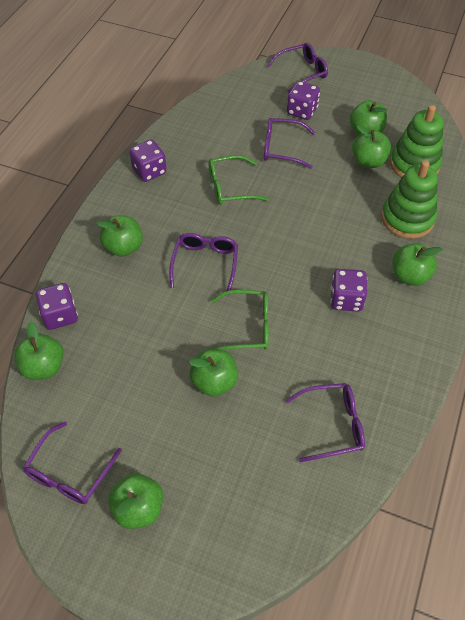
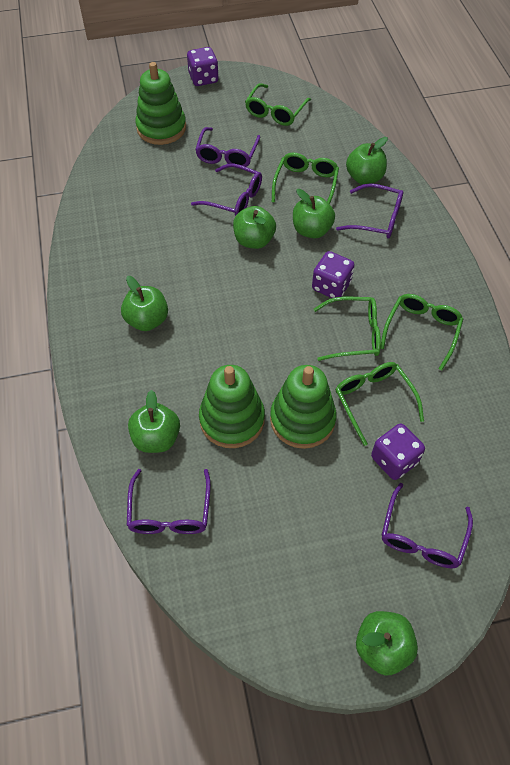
green apple: [14,321,64,380] [96,215,143,257] [108,473,163,529] [189,349,238,396] [350,100,387,135] [352,125,391,168] [393,243,443,286] = 7 -> [121,276,168,331] [128,390,180,453] [233,206,276,249] [293,189,335,238] [346,137,388,184] [356,611,418,676] = 6
green glasses: [208,155,269,205] [210,290,269,350] = 2 -> [245,83,311,126] [272,152,339,204] [314,297,381,361] [335,362,424,446] [381,294,463,371] = 5
green stacking toy: [381,160,438,239] [390,105,443,178] = 2 -> [135,62,186,145] [199,365,265,448] [270,365,336,449] = 3
purple dice: [36,283,78,330] [129,139,167,182] [287,81,320,120] [331,269,367,312] = 4 -> [187,47,219,86] [312,251,355,298] [371,423,425,480] = 3

